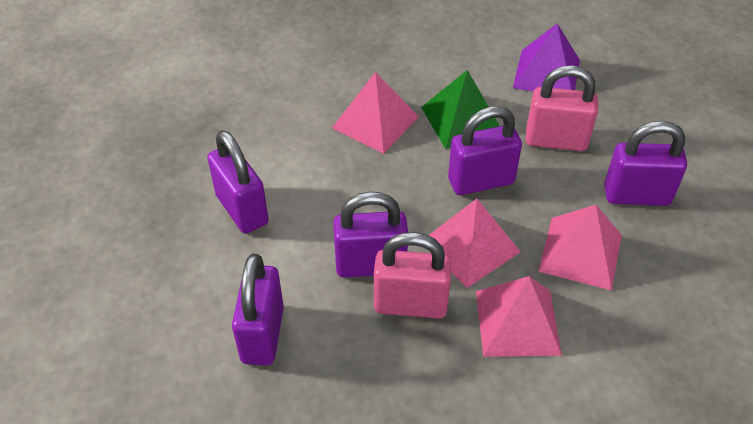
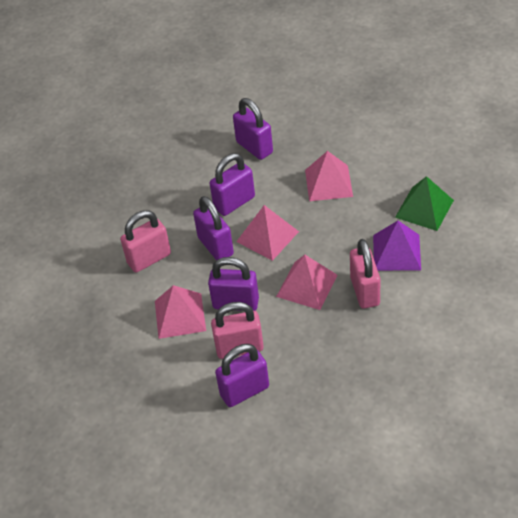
pink padlock: [374,232,452,319] [526,65,598,151] = 2 -> [120,211,171,273] [211,302,264,359] [350,239,380,308] = 3

